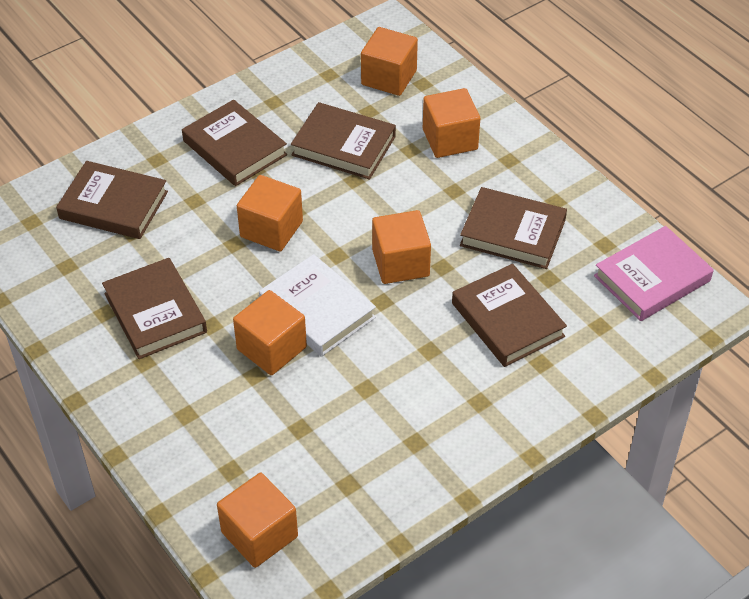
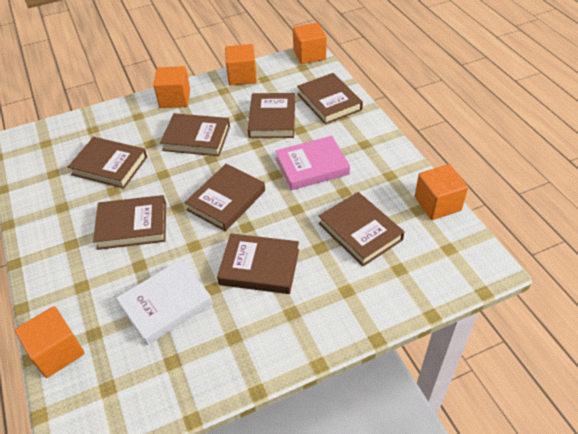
brown book: [56,161,168,239] [102,258,207,359] [182,100,287,186] [291,102,396,180] [452,264,567,367] [460,187,567,269] = 6 -> [68,137,147,189] [93,195,166,250] [160,113,230,156] [185,164,265,232] [217,233,299,294] [248,93,295,138] [297,73,363,124] [319,192,404,266] = 8
orange cube: [217,473,298,568] [233,290,307,375] [237,175,303,251] [361,27,418,96] [372,210,431,284] [423,88,480,158] = 6 -> [15,306,84,378] [153,66,190,108] [225,44,257,85] [293,22,327,64] [415,164,468,220] = 5

